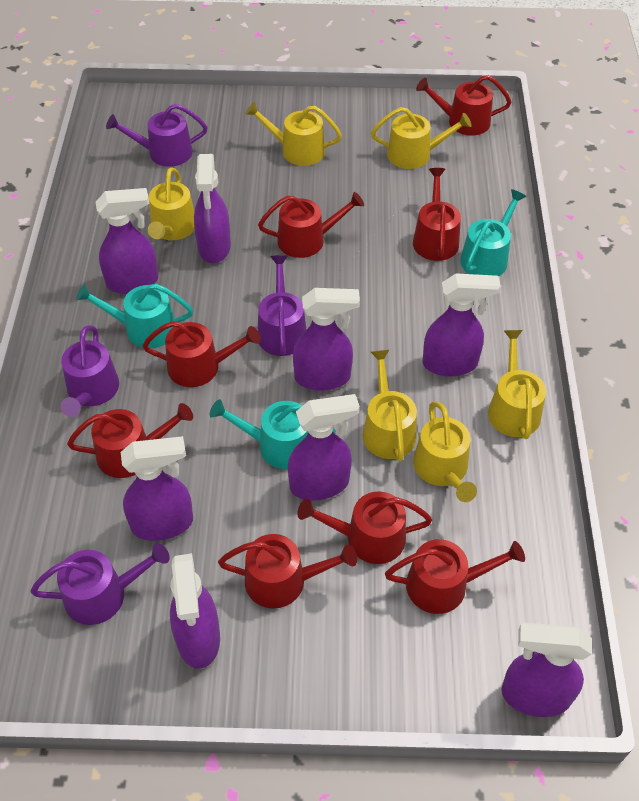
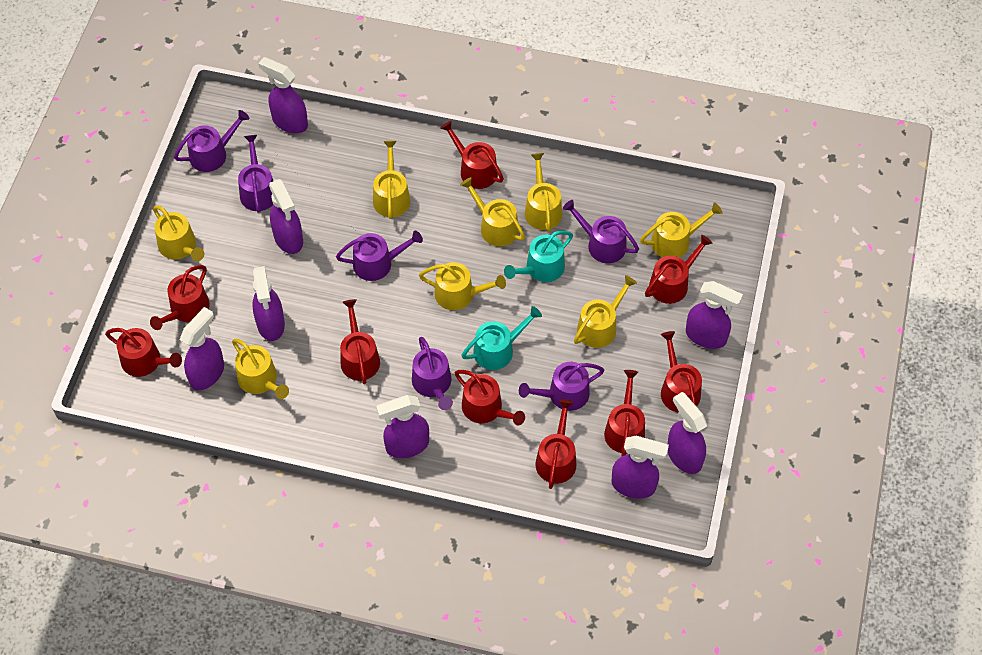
purple watering can: [30,543,170,625] [61,325,119,417] [106,104,207,167] [258,255,307,356] = 4 -> [174,110,250,172] [238,135,273,213] [336,231,423,281] [412,337,453,410] [519,362,604,411] [563,200,639,263] = 6
red watering can: [67,403,193,478] [142,321,261,387] [218,534,357,608] [258,192,364,258] [297,491,432,564] [385,539,525,614] [413,168,461,261] [416,75,511,136] = 8 -> [105,328,182,377] [150,265,210,330] [340,299,380,384] [440,121,504,189] [455,370,525,425] [535,399,576,489] [604,370,645,456] [645,235,713,304] [661,331,702,413] = 9
turquoise watering can: [76,284,193,348] [210,399,336,469] [460,189,527,276] = 3 -> [461,306,542,370] [504,231,573,282] = 2
yellow watering can: [148,167,195,240] [245,102,342,166] [363,350,417,462] [371,107,472,169] [413,401,477,502] [488,330,546,439] = 6 -> [153,205,204,261] [232,339,289,399] [373,141,410,219] [419,262,506,310] [460,177,525,246] [525,153,562,232] [574,275,637,348] [640,202,722,258] = 8

